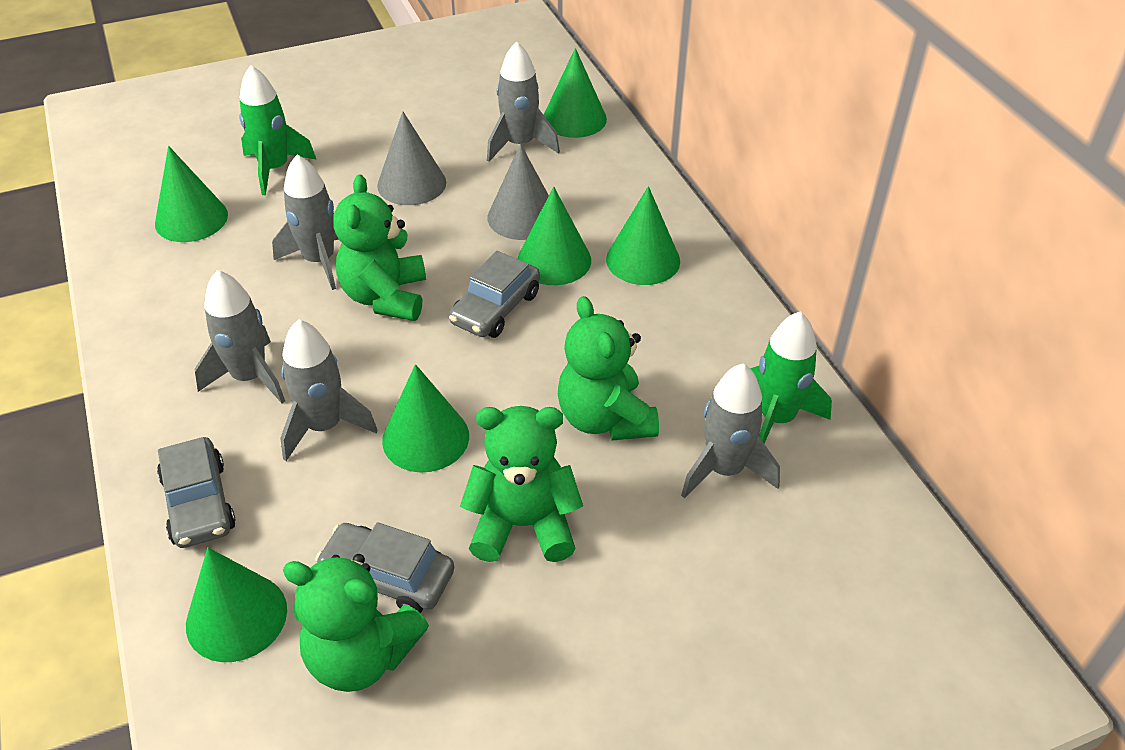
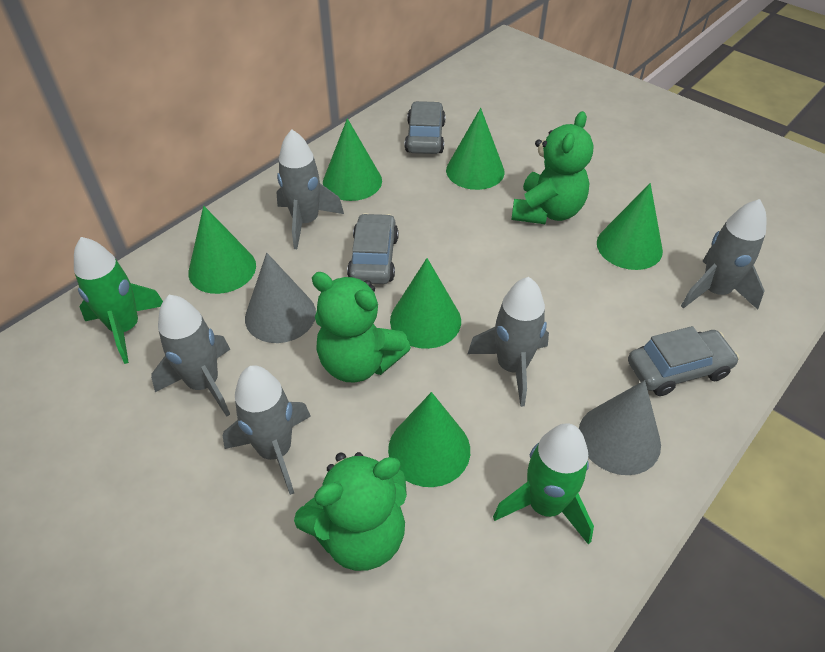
green teddy bear: [283,554,429,692] [333,174,426,321] [460,406,583,562] [558,296,659,440] = 4 -> [294,452,407,571] [312,272,411,383] [511,111,593,224] = 3

